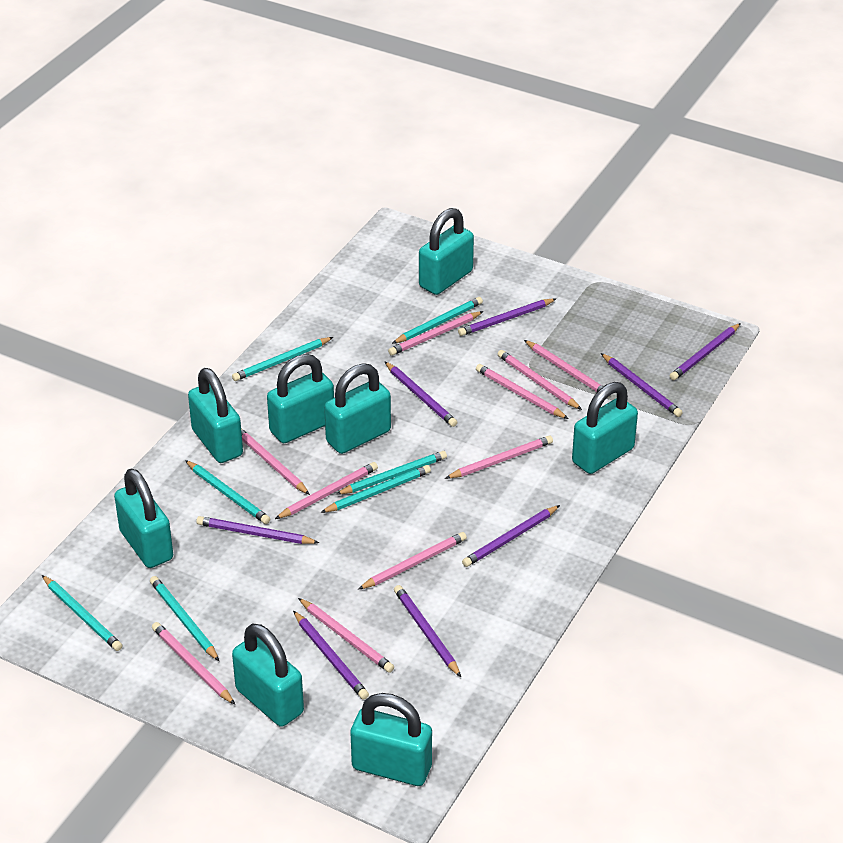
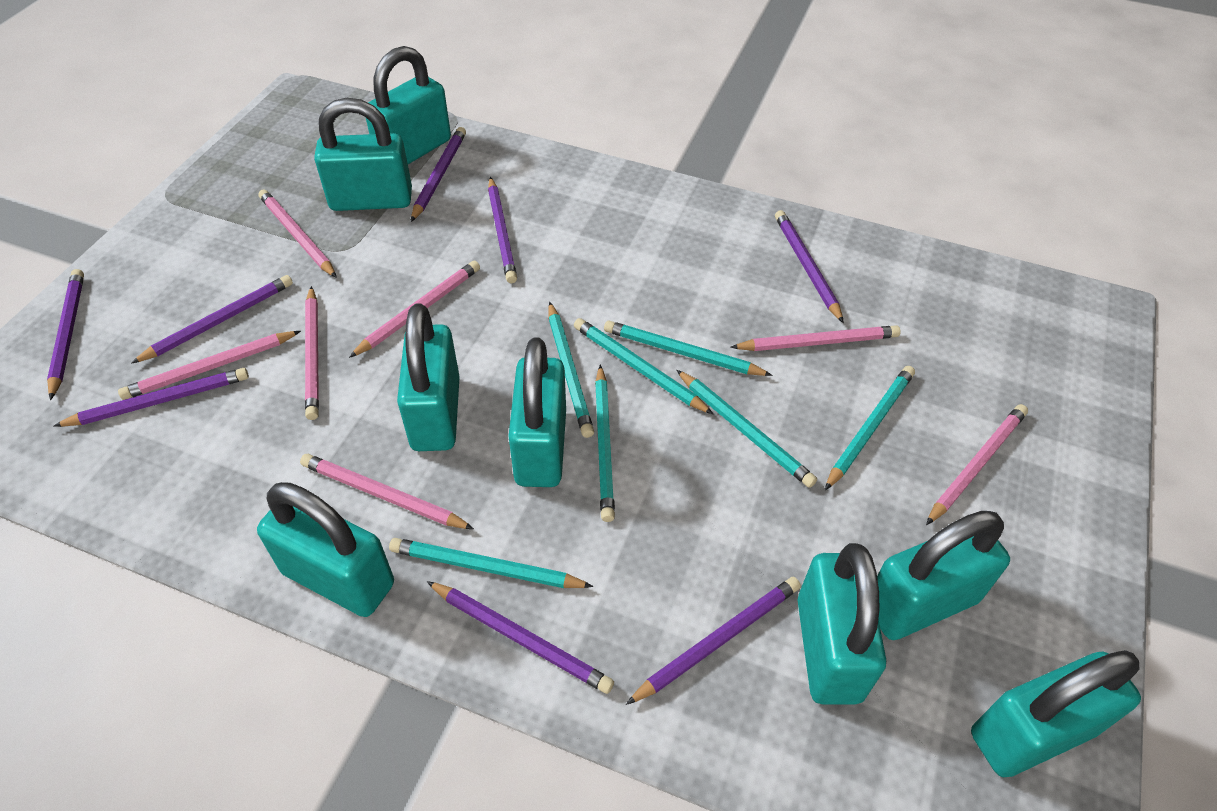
pink pencil: [152,622,235,705] [241,428,310,495] [275,462,378,519] [298,598,394,673] [358,532,467,590] [388,311,483,356] [445,435,553,479] [476,364,568,419] [498,350,582,410] [524,340,608,398] = 10 -> [118,331,301,400] [258,189,337,278] [300,454,474,529] [305,286,319,420] [349,260,480,358] [730,325,901,351] [926,404,1028,525] = 7

